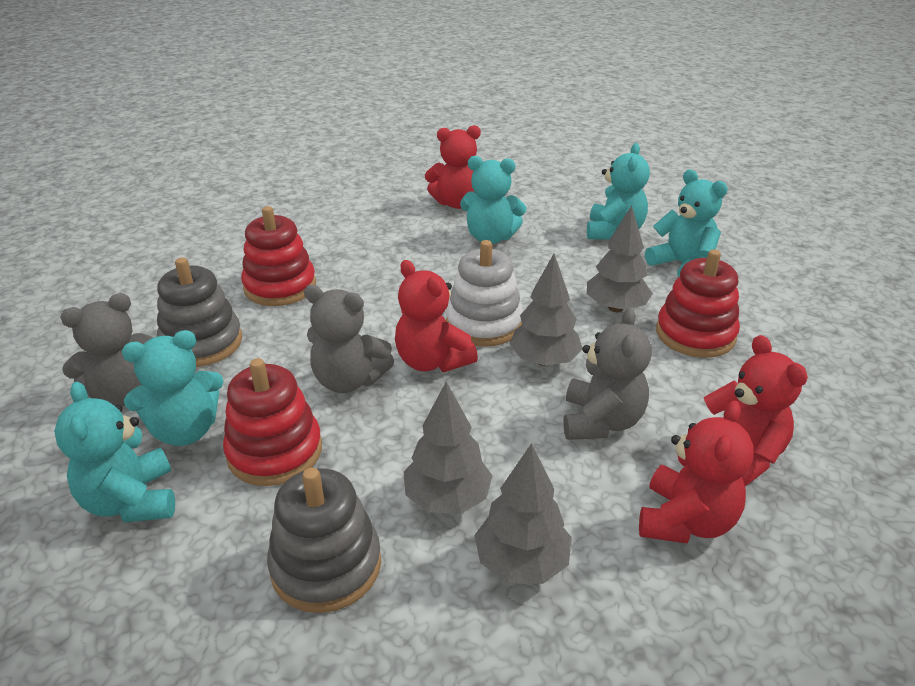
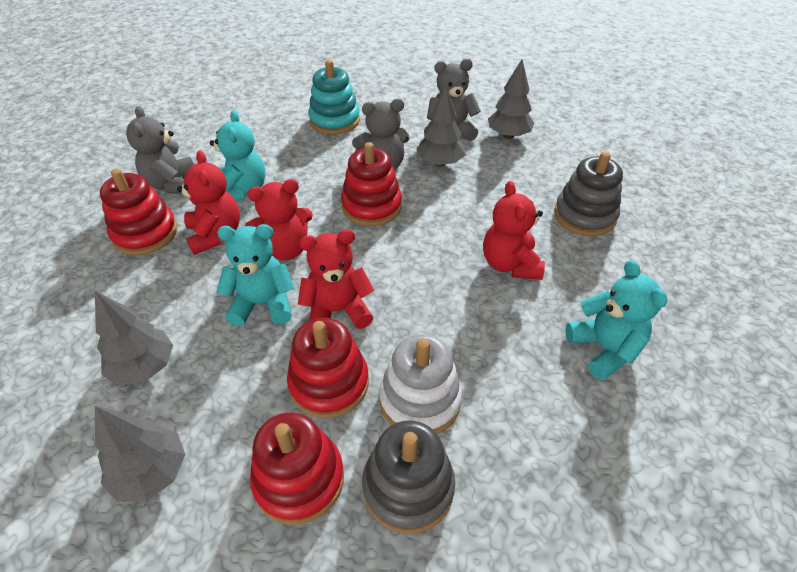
red stacking toy: [223,358,322,486] [241,206,316,306] [656,249,740,358] = 3 -> [100,169,178,255] [250,412,344,525] [287,318,369,418] [341,142,402,226] = 4
turquoise stacking toy: none = 0 -> [308,60,360,135] = 1
turquoise teddy bear: [54,381,175,523] [122,330,224,446] [460,156,527,244] [587,143,650,240] [645,169,728,277] = 5 -> [210,110,266,202] [217,224,294,326] [565,260,667,380] = 3

